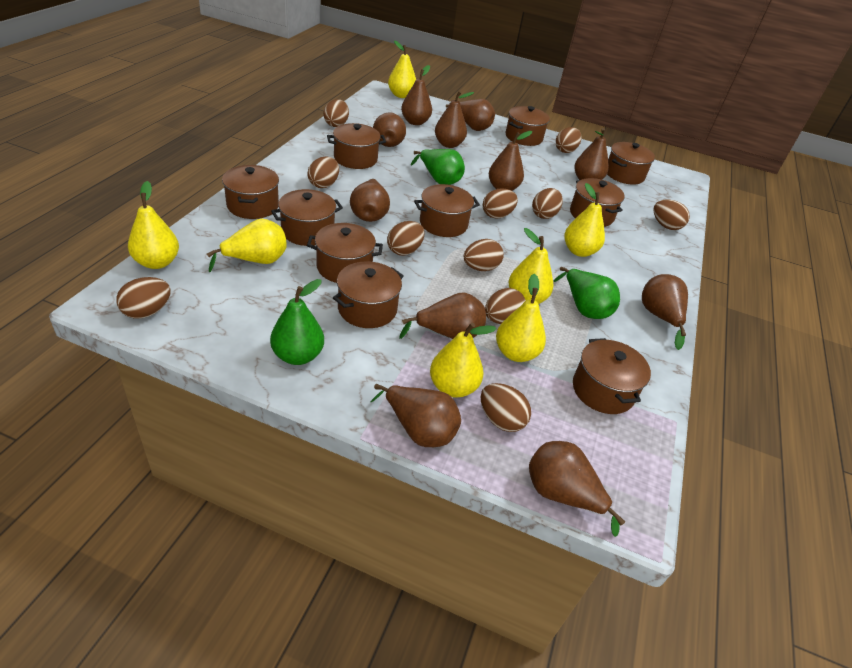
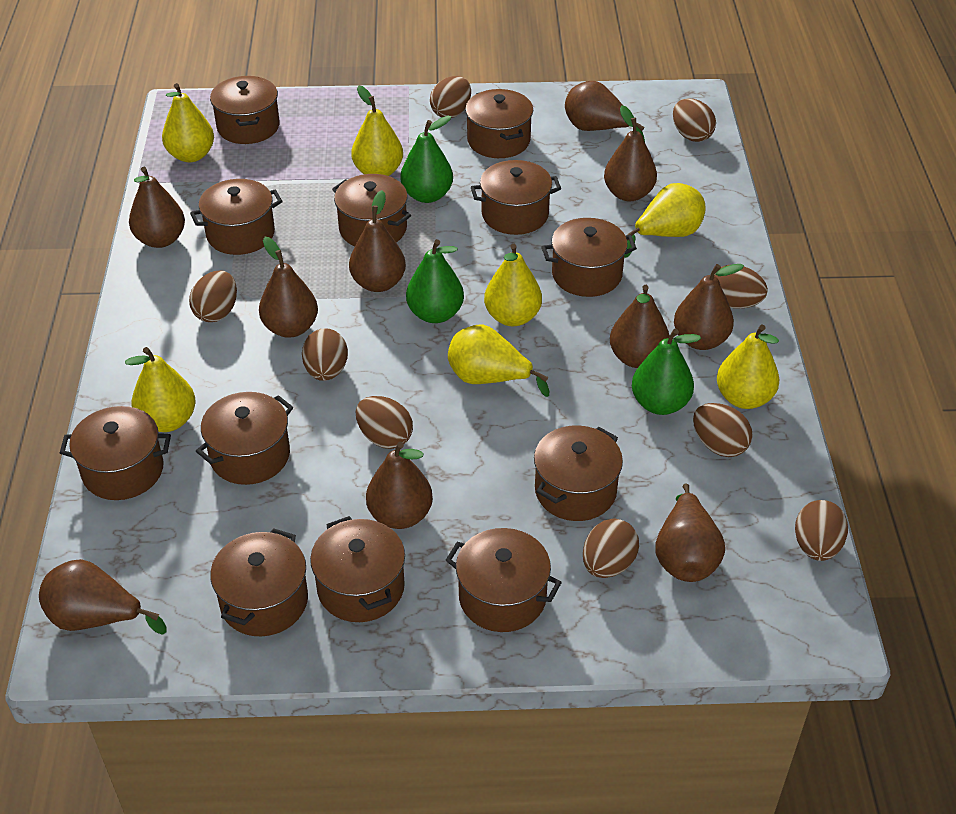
brown egg: [116,277,171,319] [307,156,339,188] [323,99,349,127] [387,221,424,255] [464,239,504,271] [481,383,531,432] [483,188,518,219] [485,288,526,324] [532,188,563,219] [556,127,582,153] [653,200,690,230] = 11 -> [189,271,237,322] [302,328,348,381] [356,396,413,449] [430,76,471,118] [583,519,639,578] [673,98,716,142] [693,403,753,457] [714,265,768,309] [795,500,848,561] = 9
brown pear: [350,179,390,222] [371,384,461,447] [373,113,406,147] [399,293,486,339] [401,65,432,125] [435,91,474,148] [446,99,495,131] [489,131,532,191] [529,441,625,537] [574,128,609,180] [642,274,688,350] = 11 -> [39,559,166,635] [129,167,185,248] [259,237,318,338] [349,190,406,292] [366,442,433,529] [565,81,645,142] [604,105,657,201] [610,285,670,368] [655,483,725,582] [674,264,744,350] = 10
brown pot: [222,165,279,219] [271,189,343,246] [307,223,383,283] [327,123,386,169] [333,261,404,328] [414,184,480,237] [506,106,550,146] [570,178,625,227] [573,338,651,414] [607,142,655,185] = 10 -> [60,406,171,500] [190,179,282,255] [196,392,293,485] [210,76,280,144] [210,528,308,636] [310,516,405,622] [332,174,411,246] [446,528,562,632] [465,89,533,158] [471,160,561,235] [534,426,623,521] [542,218,637,297] = 12

